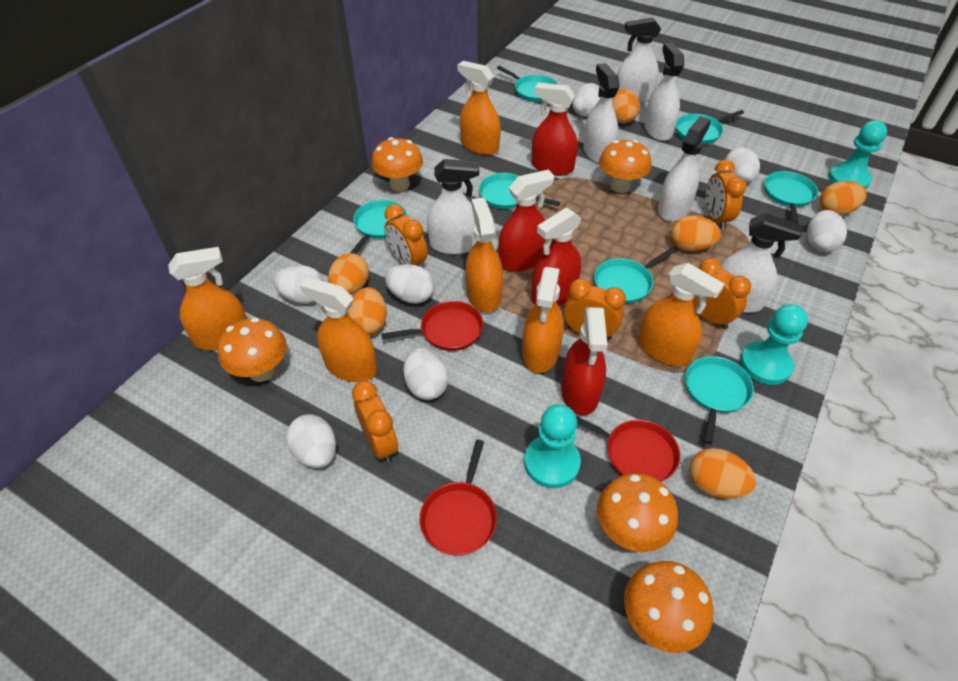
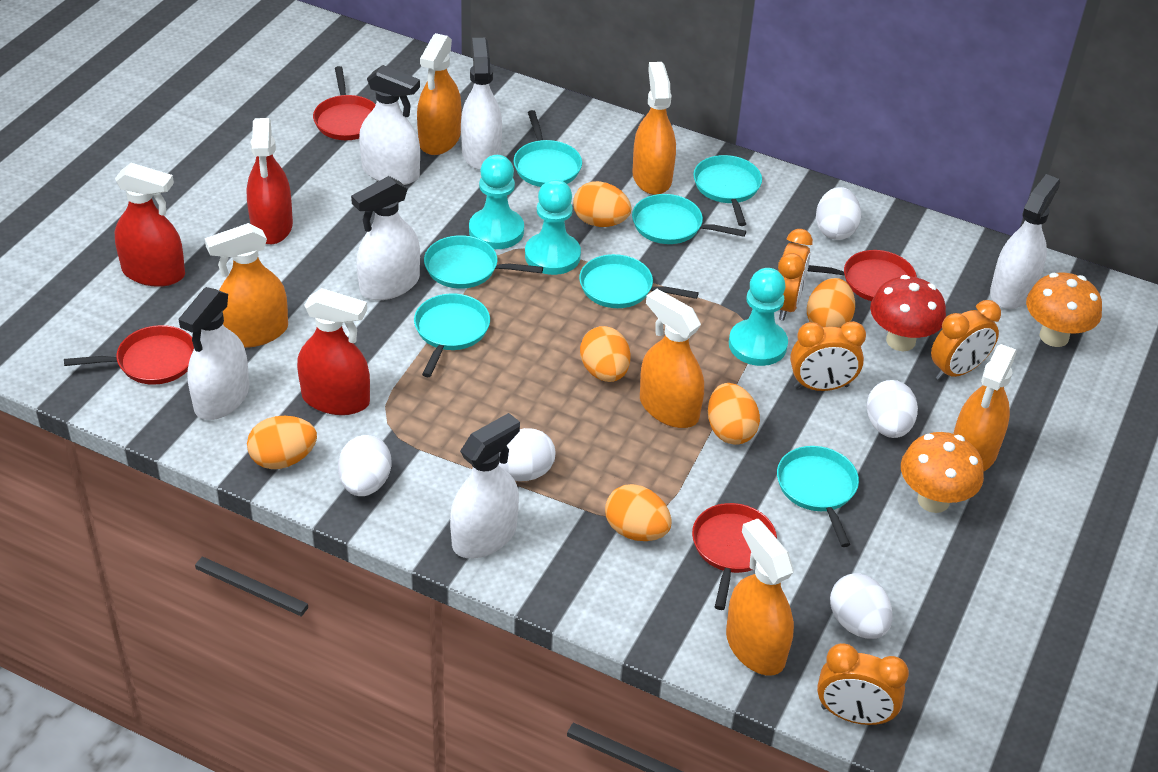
orange clock: [352,381,398,463] [384,204,427,266] [564,279,626,340] [693,258,751,329] [706,160,746,230] = 5 -> [778,229,813,321] [790,321,866,391] [817,643,909,725] [931,300,1001,380] = 4
orange mushroom: [218,317,287,382] [372,137,423,191] [597,473,678,552] [599,140,651,193] [624,561,714,653] = 5 -> [901,432,984,513] [1026,272,1102,347] = 2
red mushroom: none = 0 -> [870,275,946,351] = 1
red pan: [381,301,483,351] [420,440,497,556] [576,416,680,482] = 3 -> [64,325,194,385] [313,66,376,140] [692,503,777,610] [808,250,917,301] = 4
red spray bottle: [498,170,554,272] [531,208,581,306] [532,83,578,176] [561,307,607,415] = 4 -> [115,163,185,287] [247,118,293,244] [297,288,370,415] = 3
white egg: [273,265,324,304] [286,414,336,468] [385,264,435,304] [404,348,448,400] [572,83,600,117] [725,147,760,183] [807,210,847,252] = 7 -> [338,435,392,496] [499,428,555,481] [816,187,861,240] [830,573,893,639] [866,380,918,438] = 5

